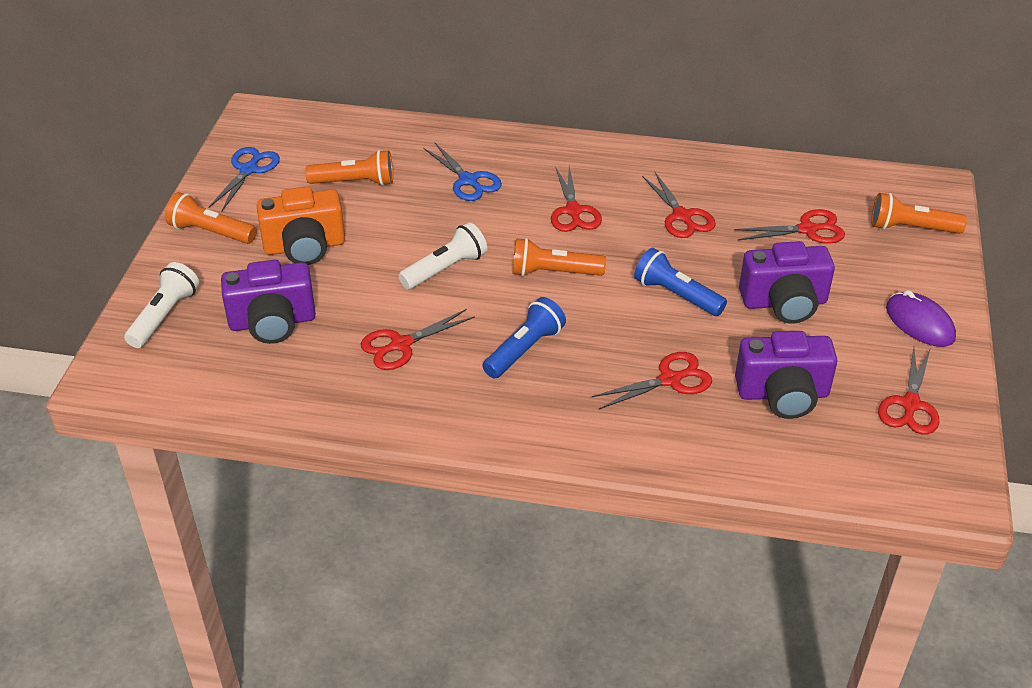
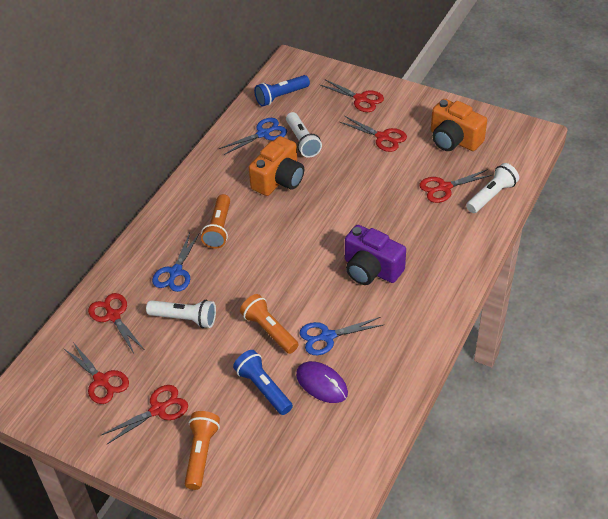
blue scissors: [209,147,280,212] [423,143,502,201] = 2 -> [152,233,200,292] [219,118,287,155] [299,317,383,355] = 3
orange camera: [257,186,345,265] = 1 -> [249,136,304,196] [431,99,487,151] = 2
orange flashlight: [165,192,257,244] [305,150,393,186] [512,238,606,277] [871,193,967,234] = 4 -> [185,411,220,490] [201,194,230,249] [240,294,299,354] = 3
purple camera: [221,260,316,344] [735,331,837,419] [739,241,835,324] = 3 -> [345,225,406,285] = 1
white flashlight: [124,262,199,348] [398,222,487,289] = 2 -> [146,300,216,328] [286,112,322,158] [466,163,519,213] = 3

